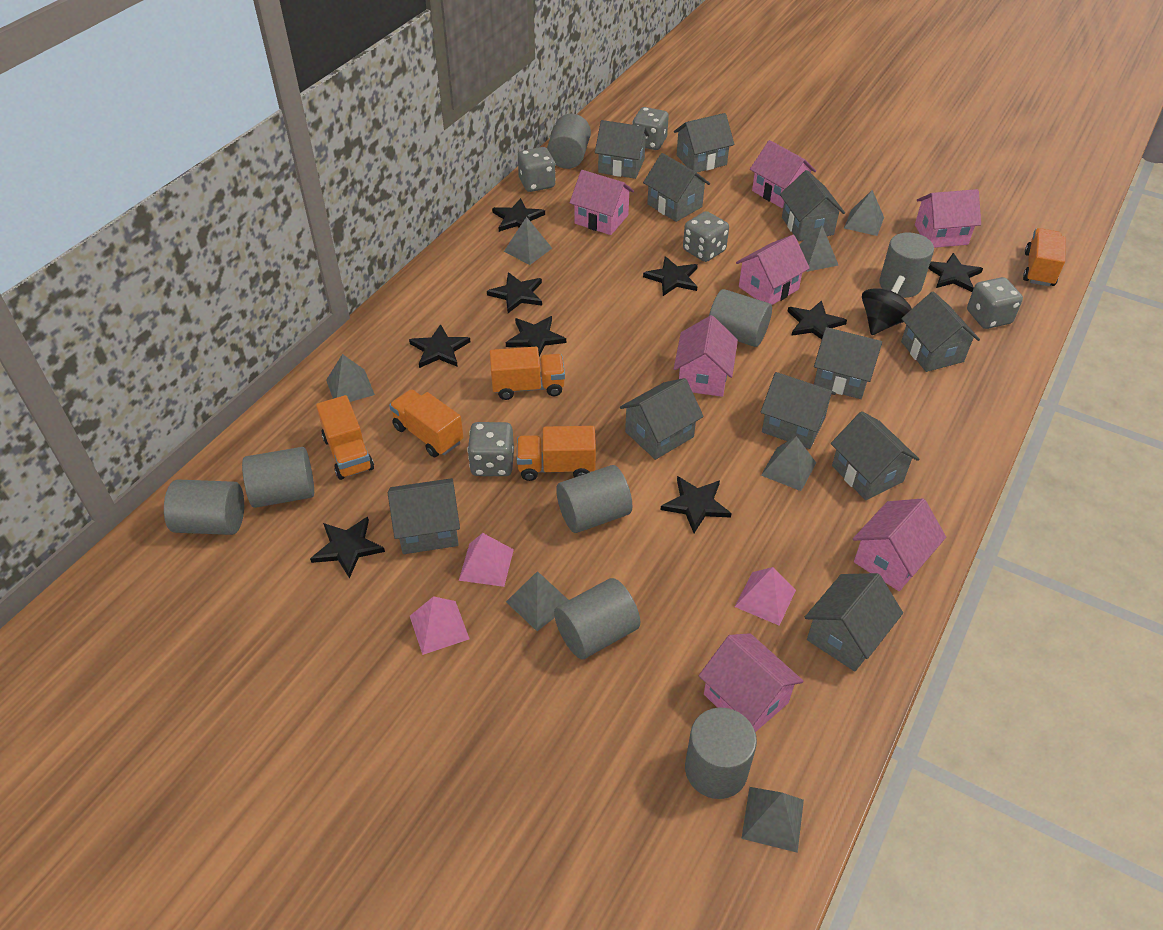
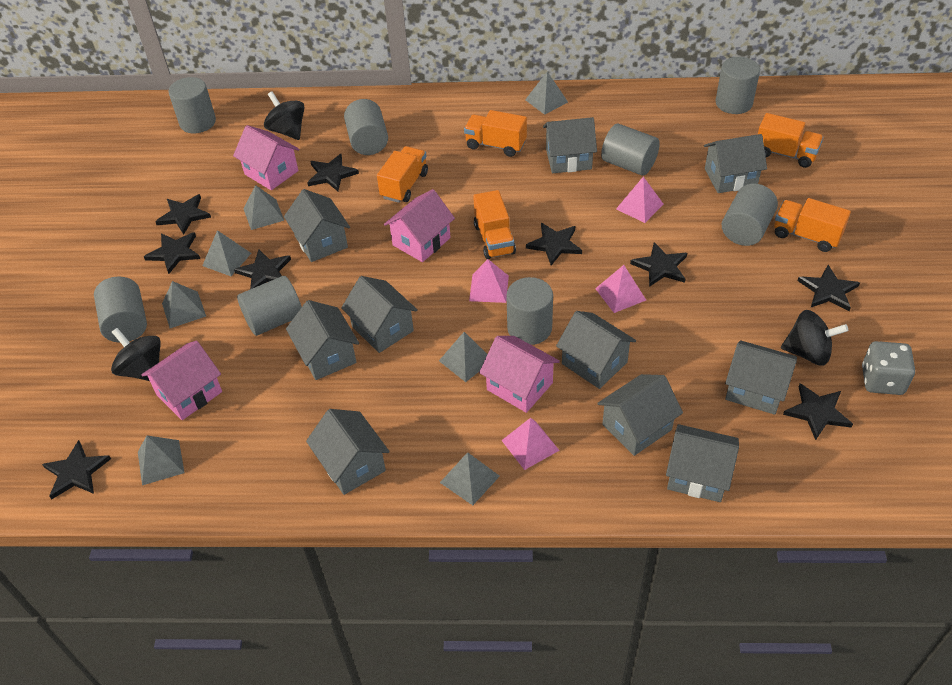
black spinning top: [862,275,912,335] = 1 -> [111,328,161,381] [264,91,305,140] [781,310,848,366] = 3
grey dice: [467,422,514,476] [518,147,556,192] [632,107,669,150] [683,211,729,262] [967,277,1023,329] = 5 -> [862,341,915,395] = 1
grey house: [388,478,460,554] [595,120,649,179] [620,378,704,460] [643,153,710,222] [674,113,734,172] [760,372,836,449] [780,170,845,241] [805,573,903,672] [814,327,882,399] [831,411,919,500] [901,292,980,372] = 11 -> [284,189,350,262] [286,300,359,380] [306,409,390,495] [341,276,418,353] [543,117,597,173] [556,311,636,389] [597,374,683,456] [666,424,739,502] [704,134,767,193] [725,340,797,415] = 10
pink house: [570,170,634,235] [674,315,738,397] [699,633,804,732] [736,235,810,305] [750,140,816,208] [853,498,946,591] [915,189,981,248] = 7 -> [141,341,222,420] [233,125,299,190] [384,189,455,262] [479,336,560,413] = 4
pink pyramid: [410,596,469,655] [459,533,514,587] [735,567,796,626] = 3 -> [469,259,509,303] [501,418,560,470] [595,265,646,313] [616,177,663,223] = 4

